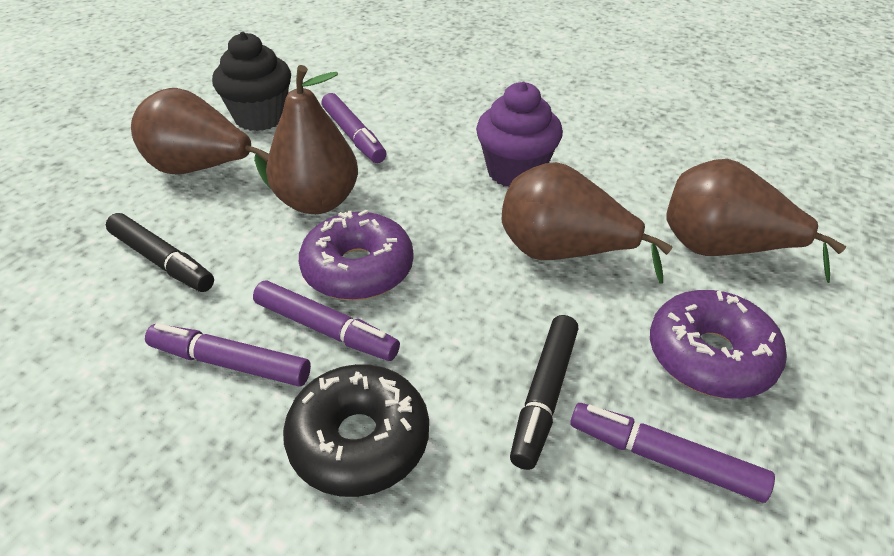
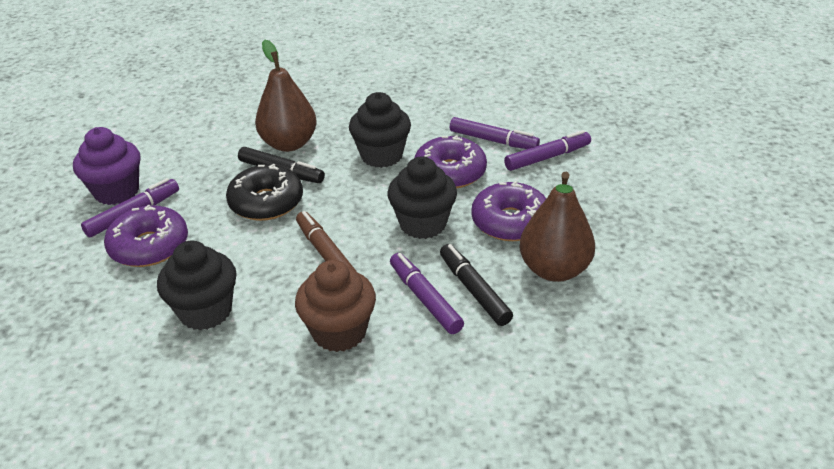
black cupcake: [212,32,291,131] = 1 -> [157,240,237,330] [349,92,411,168] [388,157,457,239] = 3
brown cupcake: none = 0 -> [295,260,376,352] = 1
brown marker: none = 0 -> [296,211,356,271] = 1
brown pear: [131,88,271,189] [266,65,358,214] [502,162,673,284] [667,159,846,283] = 4 -> [255,40,317,152] [519,172,595,282] = 2
purple donut: [299,210,414,300] [650,290,787,399] = 2 -> [104,205,188,267] [414,135,487,189] [471,181,546,241] = 3

